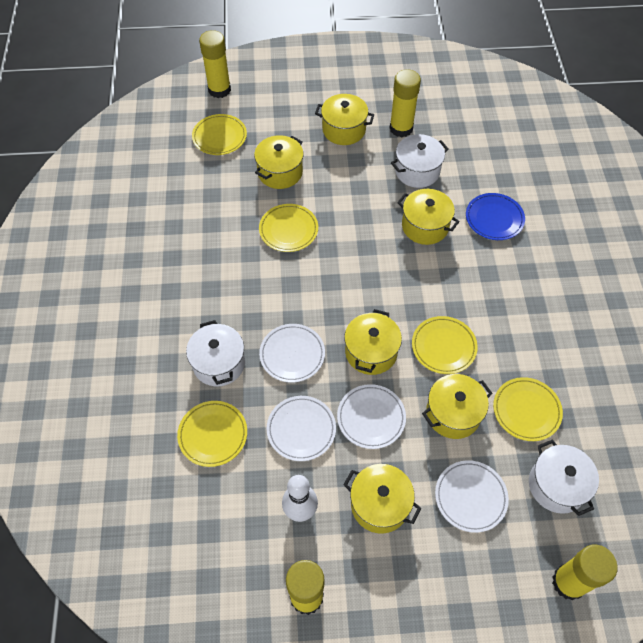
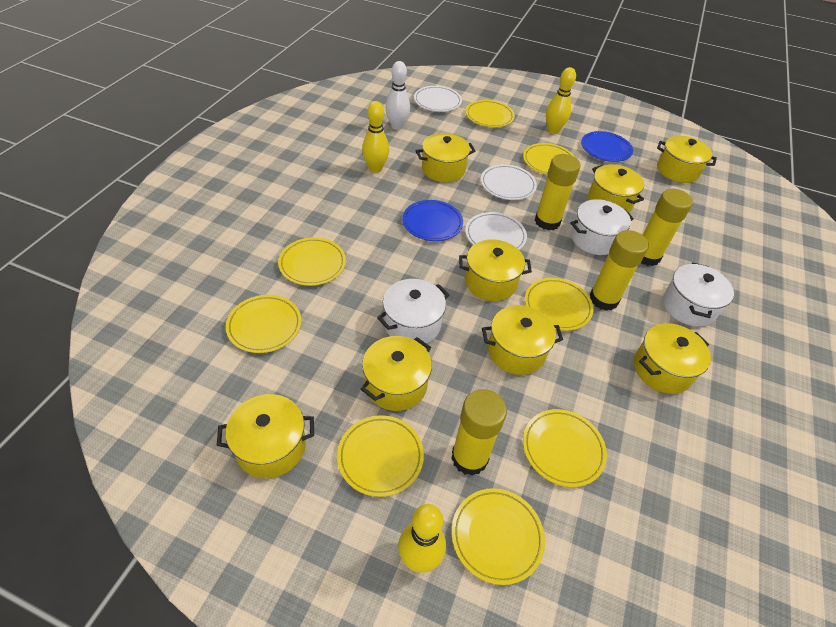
blue plate: [466,193,525,240] = 1 -> [402,200,463,241] [581,131,633,162] = 2
white plate: [259,324,325,383] [267,396,336,461] [337,384,406,449] [435,460,509,533] = 4 -> [414,86,462,112] [465,212,527,250] [481,164,537,200] = 3
yellow bowling pin: none = 0 -> [362,101,389,173] [398,504,446,573] [546,67,576,134] = 3
yellow plate: [177,401,247,467] [192,114,247,155] [259,204,318,252] [412,316,478,374] [493,377,563,441] = 5 -> [226,295,301,353] [278,237,346,286] [337,415,424,497] [452,488,545,585] [466,100,515,127] [523,143,575,175] [523,409,607,487] [525,278,594,331] = 8
yellow pot: [254,135,304,189] [315,94,374,145] [343,464,422,534] [344,309,402,375] [397,189,460,245] [422,374,493,439] = 6 -> [217,394,314,478] [361,336,432,411] [416,133,476,182] [459,239,532,301] [482,305,563,375] [588,164,644,213] [634,323,711,394] [657,136,717,183] = 8

